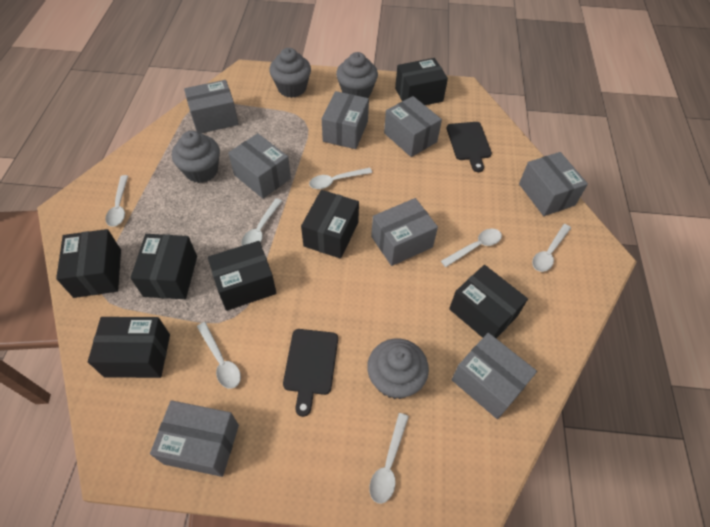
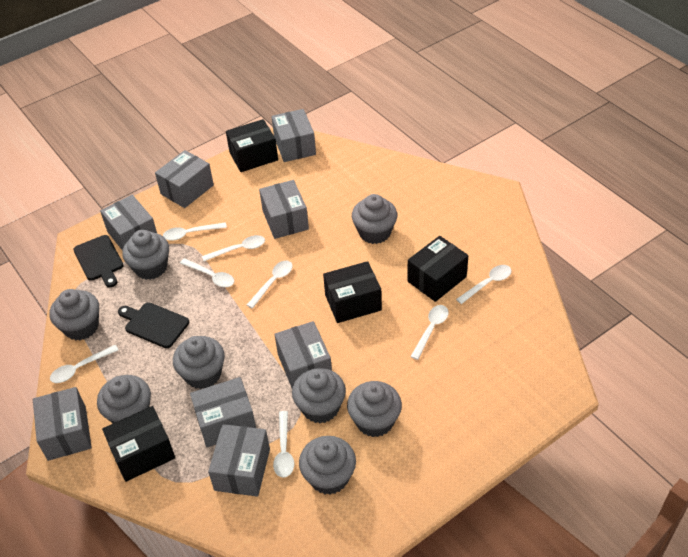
black box: [56,229,121,298] [88,317,170,378] [130,234,197,299] [208,241,277,311] [301,190,359,259] [395,58,448,105] [449,265,528,338] = 7 -> [102,406,175,482] [226,119,278,172] [323,261,382,323] [407,236,468,302] = 4
grey cupcake: [172,131,220,183] [269,48,311,98] [336,52,378,98] [367,338,429,399] = 4 -> [50,289,99,340] [97,375,151,423] [122,230,169,280] [173,336,225,389] [292,368,346,423] [299,436,356,495] [347,381,402,437] [352,194,397,244] = 8
white spoon: [106,175,128,227] [197,322,241,389] [241,198,282,246] [309,168,372,189] [369,413,409,504] [441,229,502,267] [532,224,571,272] = 7 -> [50,345,119,383] [163,222,227,241] [180,258,234,287] [202,235,265,261] [247,261,293,309] [273,411,294,478] [410,305,449,360] [456,265,511,304] = 8

